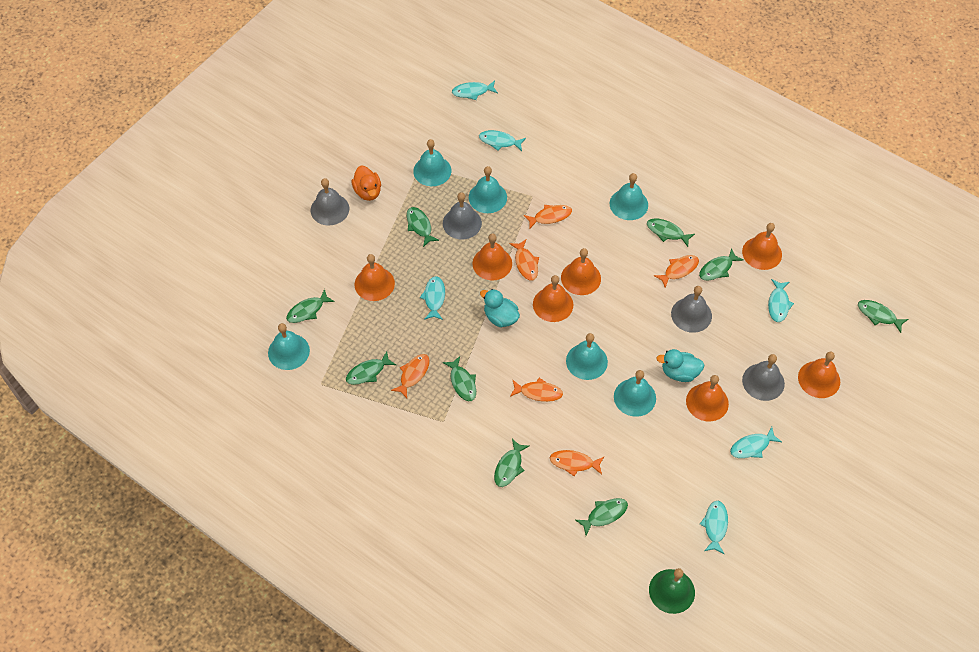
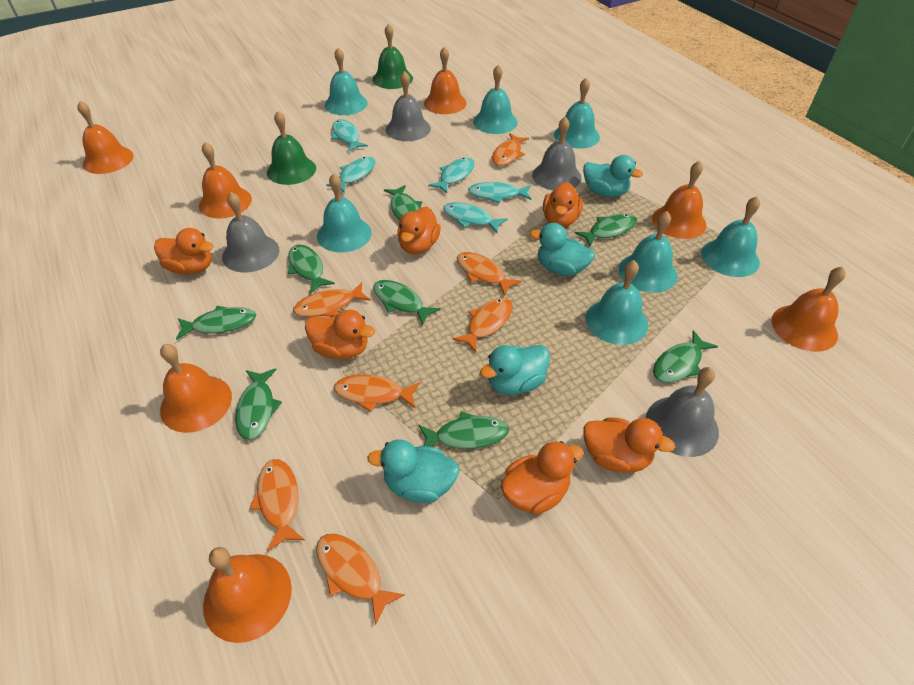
green bell: [649,568,695,614] = 1 -> [267,111,316,185] [372,24,413,89] = 2
green fish: [286,289,335,323] [346,351,396,385] [407,207,439,247] [443,356,476,401] [494,439,530,487] [576,498,628,535] [647,219,695,247] [699,248,744,281] [858,300,908,333] = 9 -> [176,306,256,340] [235,368,282,440] [288,244,335,293] [373,280,441,326] [384,185,422,221] [418,411,509,449] [575,214,637,246] [653,330,718,383] = 8
orange duck: [351,165,381,201] = 1 -> [154,228,214,275] [305,310,375,359] [397,206,441,254] [500,441,584,515] [543,182,583,227] [583,417,675,472] = 6
orange fish: [391,354,430,398] [509,240,539,280] [510,378,563,402] [524,205,572,229] [550,450,604,476] [654,255,699,288] = 6 -> [249,459,305,552] [293,282,371,317] [316,534,405,625] [334,374,420,412] [453,297,513,352] [457,252,522,296] [492,133,529,166] = 7
turquoise bell: [268,323,310,370] [413,139,451,186] [469,166,507,213] [566,333,608,380] [610,173,648,220] [614,370,656,417] = 6 -> [317,173,372,252] [325,48,368,115] [473,65,518,134] [554,78,600,149] [585,260,648,345] [619,211,678,293] [701,196,760,277] = 7
turquoise duck: [480,289,520,328] [656,349,705,382] = 2 -> [367,439,460,503] [480,345,550,395] [530,223,595,276] [583,155,643,197] = 4
turquoise fish: [420,276,445,320] [452,81,498,100] [479,130,526,151] [700,501,728,554] [730,427,782,458] [768,279,794,322] = 6 -> [326,157,375,193] [331,119,368,152] [428,157,475,193] [443,202,508,233] [468,182,531,203] = 5

